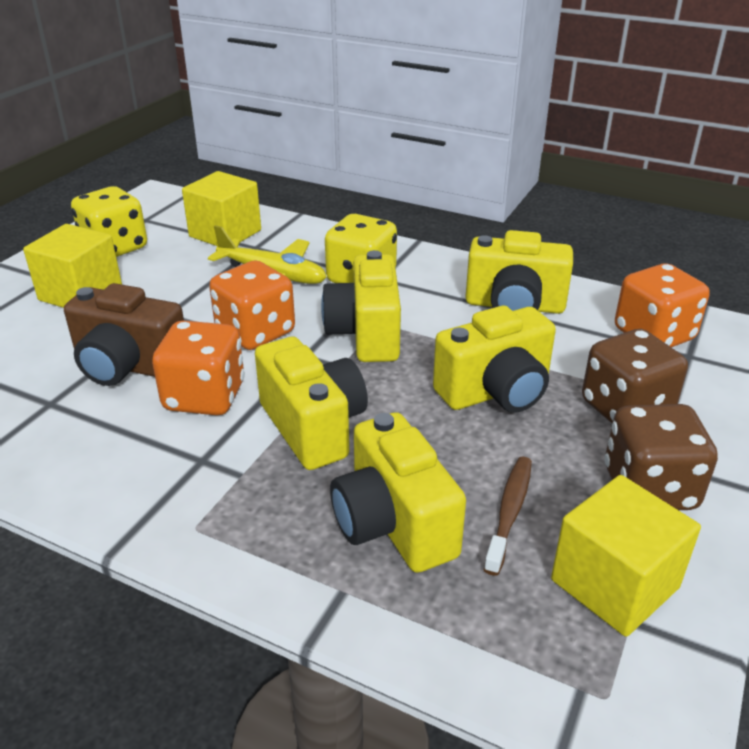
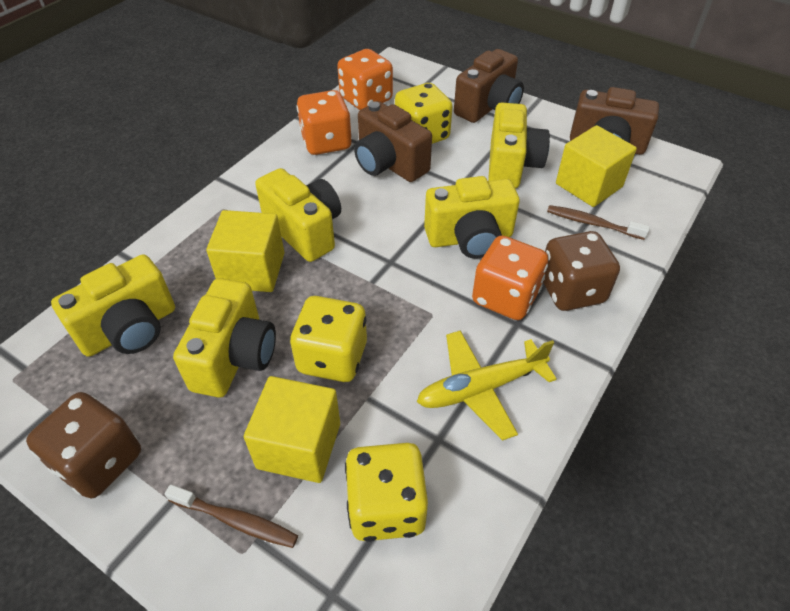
brown camera: [64,283,184,386] = 1 -> [354,101,432,182] [454,49,524,123] [570,87,659,155] = 3
brown toothbrush: [484,457,532,576] = 1 -> [165,484,298,548] [547,205,650,240] = 2
yellow dice: [71,186,147,257] [325,214,397,283] = 2 -> [290,296,367,382] [345,443,428,542] [395,83,453,144] = 3

